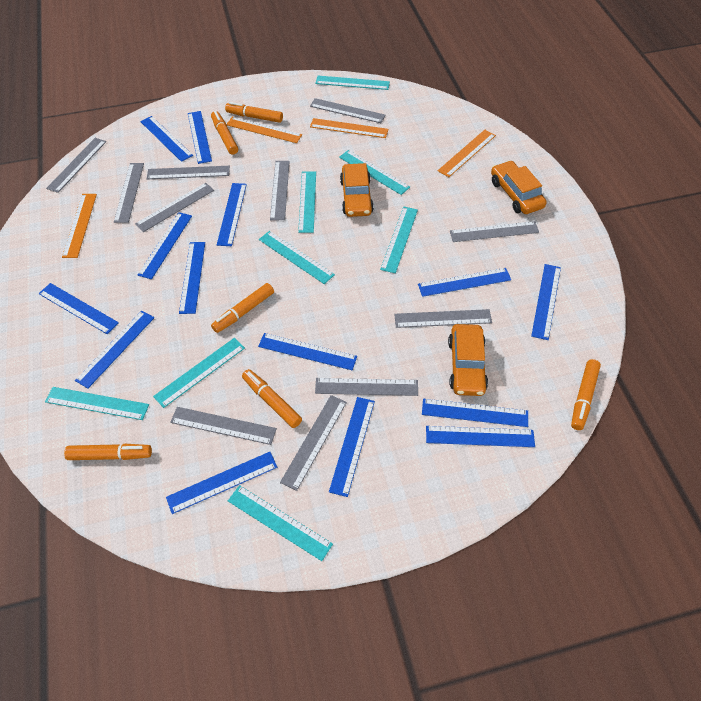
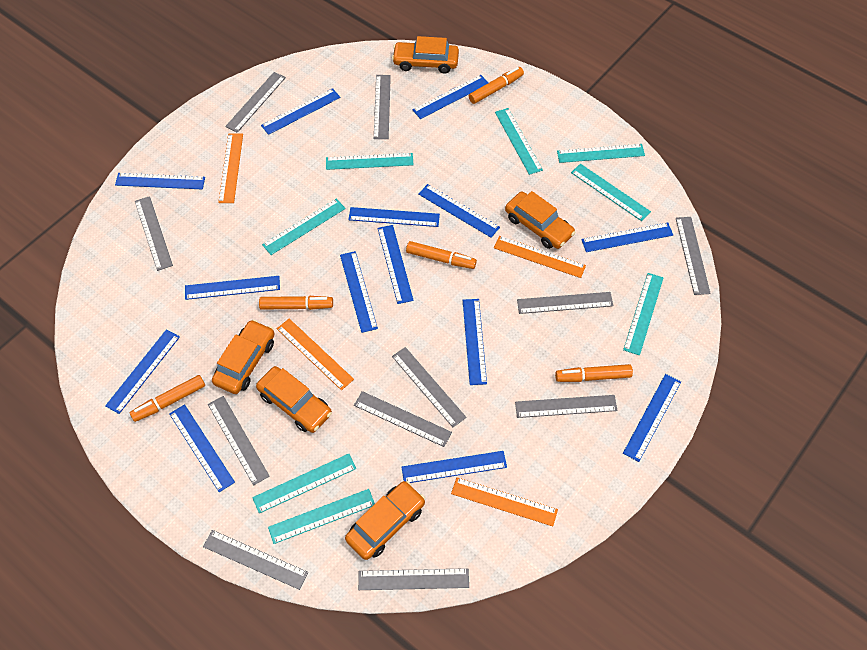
orange car: [340,163,374,217] [448,324,488,396] [491,160,547,214] = 3 -> [212,319,275,394] [256,366,332,433] [345,481,425,560] [392,36,459,74] [505,191,575,249] = 5
orange marker: [64,444,152,460] [211,111,238,155] [211,283,274,333] [225,102,283,123] [242,369,302,428] [571,359,601,430] = 6 -> [130,375,205,422] [259,296,333,310] [406,241,477,269] [469,67,524,104] [555,364,633,382] = 5

